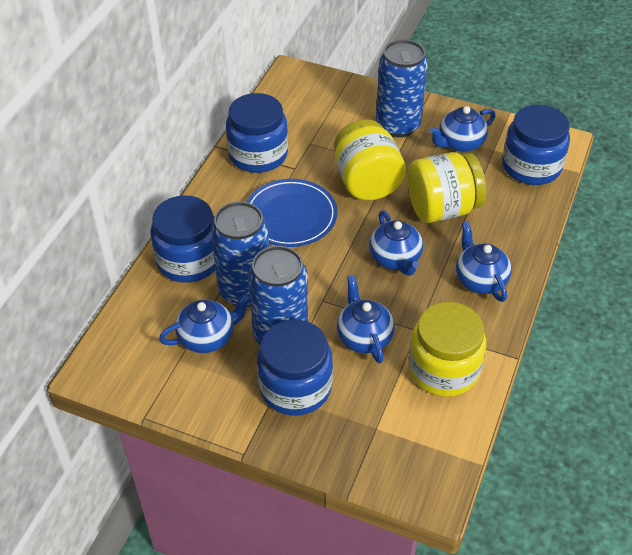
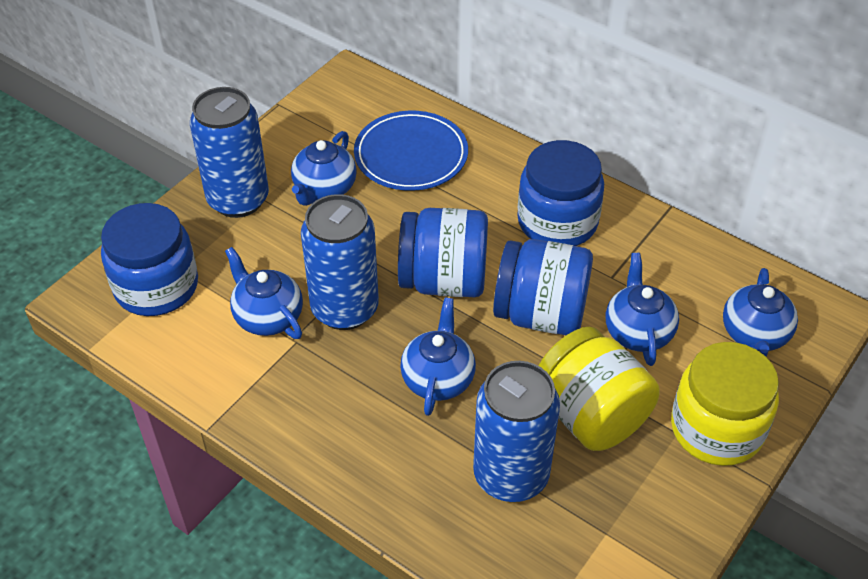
yellow jar: [334,119,406,200] [407,152,486,223] [408,302,486,397] = 3 -> [538,327,660,451] [671,342,779,466] = 2

